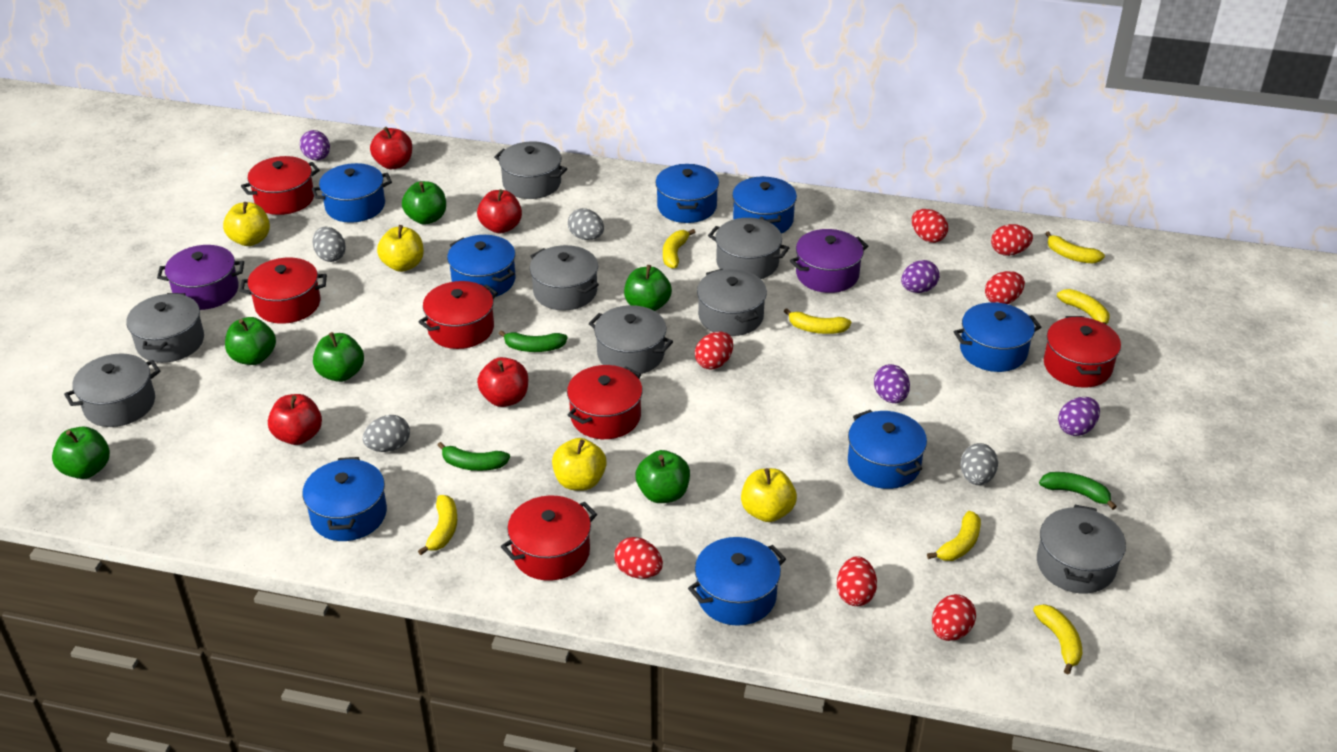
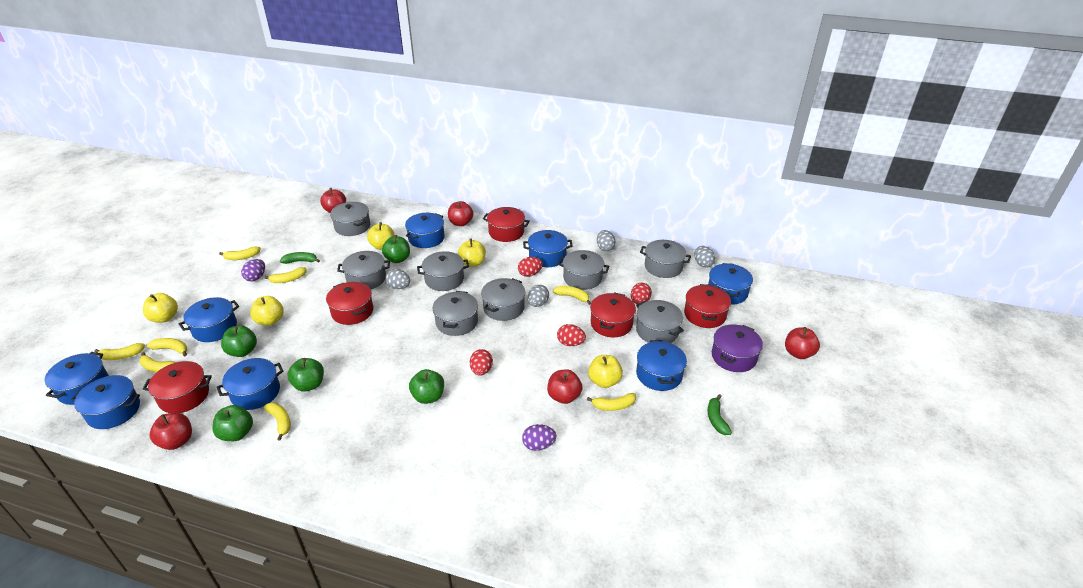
green apple: [52,427,110,479] [225,317,276,365] [313,332,364,382] [402,181,446,225] [624,265,672,311] [635,450,690,503] = 6 -> [212,405,253,441] [221,325,257,357] [288,358,324,392] [382,235,410,263] [409,369,444,404] = 5
green banana: [437,442,510,471] [498,330,568,352] [1039,472,1117,510] = 3 -> [280,252,320,264] [708,394,732,435] = 2
purple egg: [300,130,330,161] [874,364,910,403] [901,260,939,293] [1058,397,1100,436] = 4 -> [241,259,265,282] [522,424,556,451] = 2
purple pot: [157,245,244,310] [790,229,868,293] = 2 -> [712,324,763,372] = 1
red apple: [268,394,322,445] [370,127,412,169] [477,189,522,234] [477,357,528,407] = 4 -> [150,413,192,450] [320,188,346,213] [448,201,473,226] [547,370,582,404] [785,327,820,359] = 5
red egg: [614,537,663,579] [695,331,733,370] [837,556,877,606] [912,209,948,243] [932,594,976,641] [985,271,1025,304] [991,224,1033,256] = 7 -> [470,349,493,376] [518,257,543,277] [557,324,586,346] [631,283,652,304] = 4
red pot: [240,258,327,324] [241,156,320,215] [418,281,498,349] [501,495,597,581] [567,365,643,439] [1044,316,1121,388] = 6 -> [143,361,212,413] [326,282,373,325] [483,207,530,242] [590,292,636,337] [684,284,731,328] = 5
yellow apple: [223,202,270,246] [377,225,424,272] [552,438,607,491] [741,468,797,522] = 4 -> [143,293,178,323] [250,296,284,326] [367,222,395,250] [458,239,486,267] [588,355,623,388] = 5
yellow banana: [418,495,457,555] [663,229,695,269] [784,308,851,334] [927,511,981,561] [1033,604,1082,674] [1045,231,1105,263] [1057,289,1109,324] = 7 -> [95,343,145,360] [139,352,176,372] [147,338,188,356] [219,246,261,260] [264,267,307,283] [264,403,291,441] [553,286,591,305] [587,393,636,411] = 8

